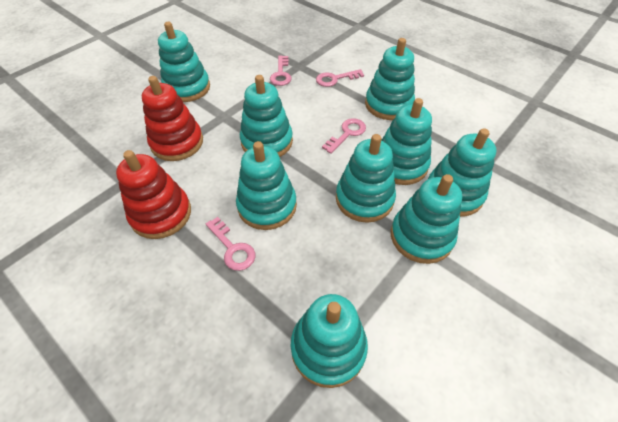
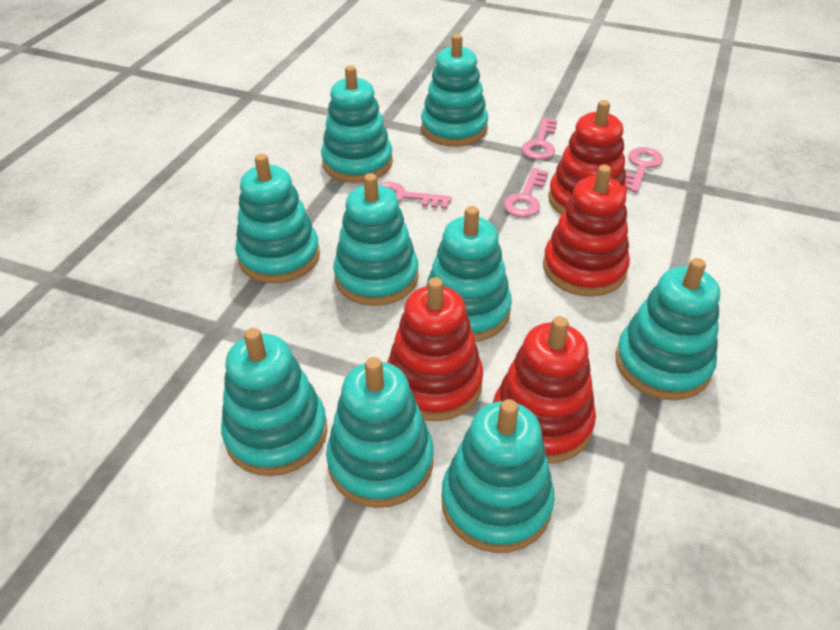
red stacking toy: [116,150,191,239] [142,76,203,161] = 2 -> [387,277,483,421] [493,316,596,464] [543,165,630,297] [548,100,627,214] = 4

